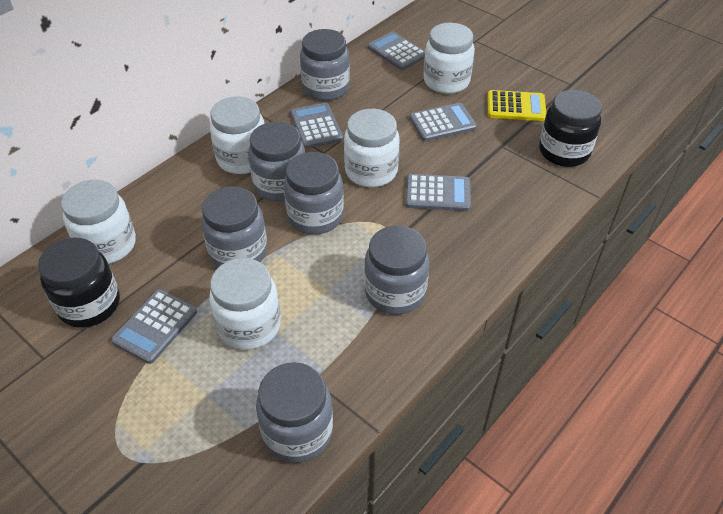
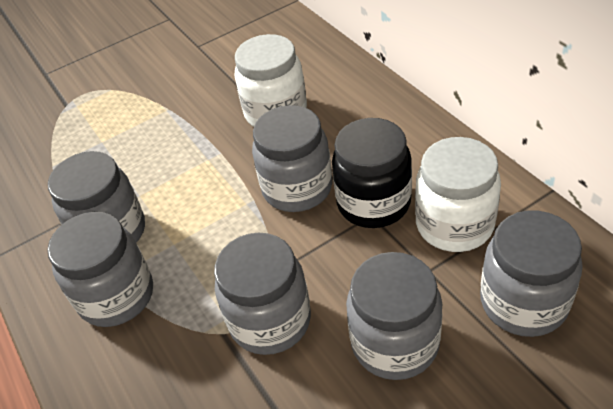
black jar: [38,238,120,328] [539,90,602,167] = 2 -> [332,118,412,228] = 1
grey calculator: [111,289,197,364] [290,103,343,148] [368,32,425,70] [406,174,471,211] [410,103,477,141] = 5 -> none = 0
white jar: [61,180,136,264] [209,258,281,350] [210,96,265,174] [344,109,400,187] [424,23,475,94] = 5 -> [235,34,307,127] [415,137,501,252] = 2
yellow calculator: [487,90,546,121] = 1 -> none = 0

